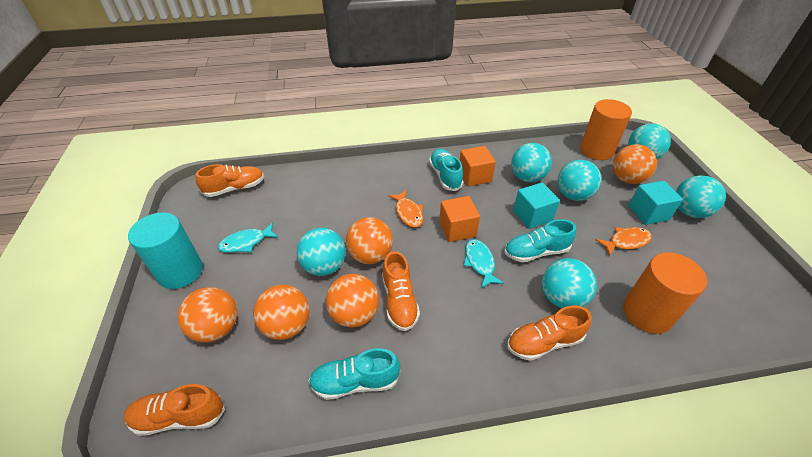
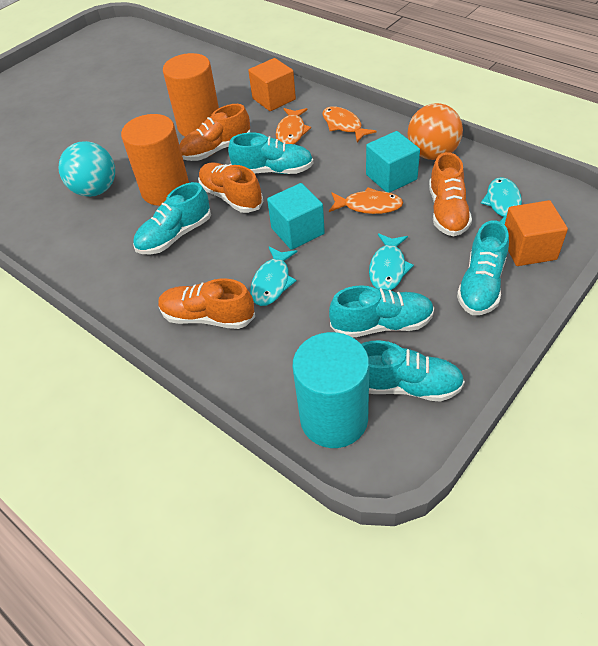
orange ball: [178,287,238,343] [253,285,310,340] [326,274,379,328] [346,217,393,264] [613,144,657,184] = 5 -> [407,103,463,160] = 1
orange fish: [388,190,423,227] [596,227,652,256] = 2 -> [276,108,311,144] [322,106,377,142] [329,187,403,214] = 3
turquoise ball: [297,228,346,276] [511,143,552,182] [542,258,597,308] [557,160,602,201] [628,124,671,159] [675,175,726,218] = 6 -> [59,141,115,197] = 1
turquoise fish: [218,222,279,253] [464,239,504,288] = 2 -> [250,247,297,306] [369,233,414,290] [481,177,522,225] = 3
turquoise shoe: [309,348,400,400] [429,148,463,191] [504,219,576,262] = 3 -> [133,182,211,254] [228,132,313,174] [329,285,434,338] [361,341,465,402] [457,220,509,315] = 5

